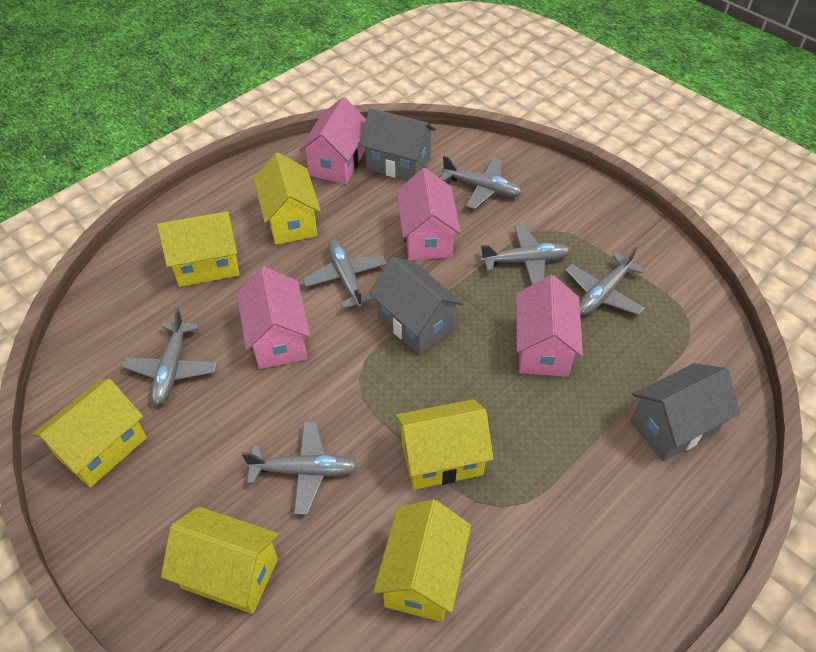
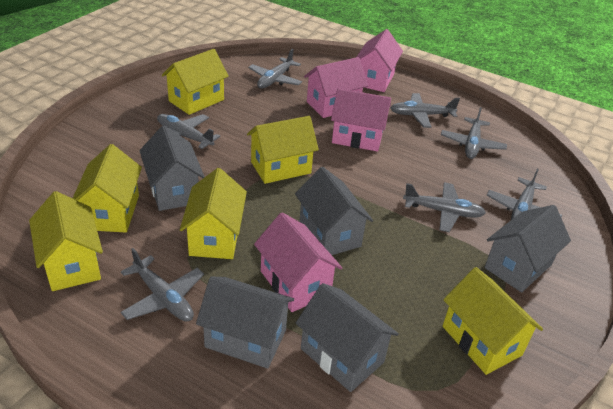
grey house: [360,108,436,181] [369,257,463,355] [630,363,740,461] = 3 -> [139,125,204,211] [196,276,294,368] [295,167,373,255] [296,283,399,392] [484,205,571,293] = 5
grey plane: [122,308,217,405] [242,421,358,515] [303,240,387,309] [440,156,522,209] [480,225,571,285] [565,246,645,315] = 6 -> [120,248,204,322] [157,114,220,149] [248,49,302,88] [391,93,460,128] [403,182,486,232] [441,107,507,159] [486,169,562,220] = 7

